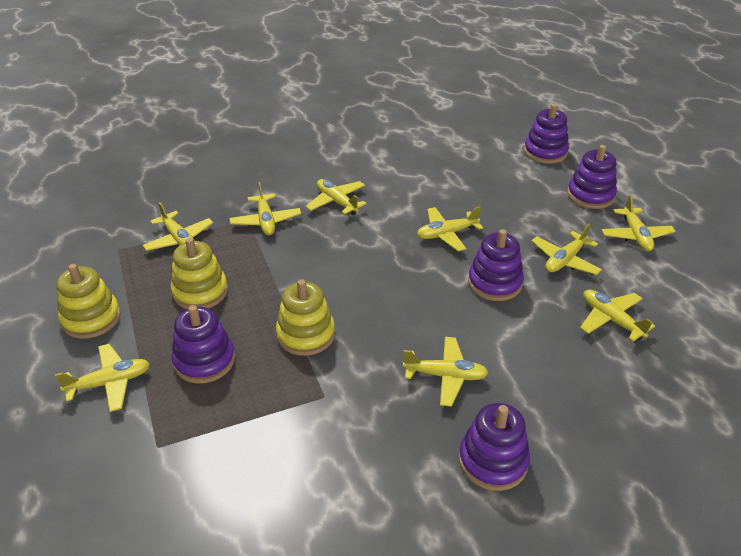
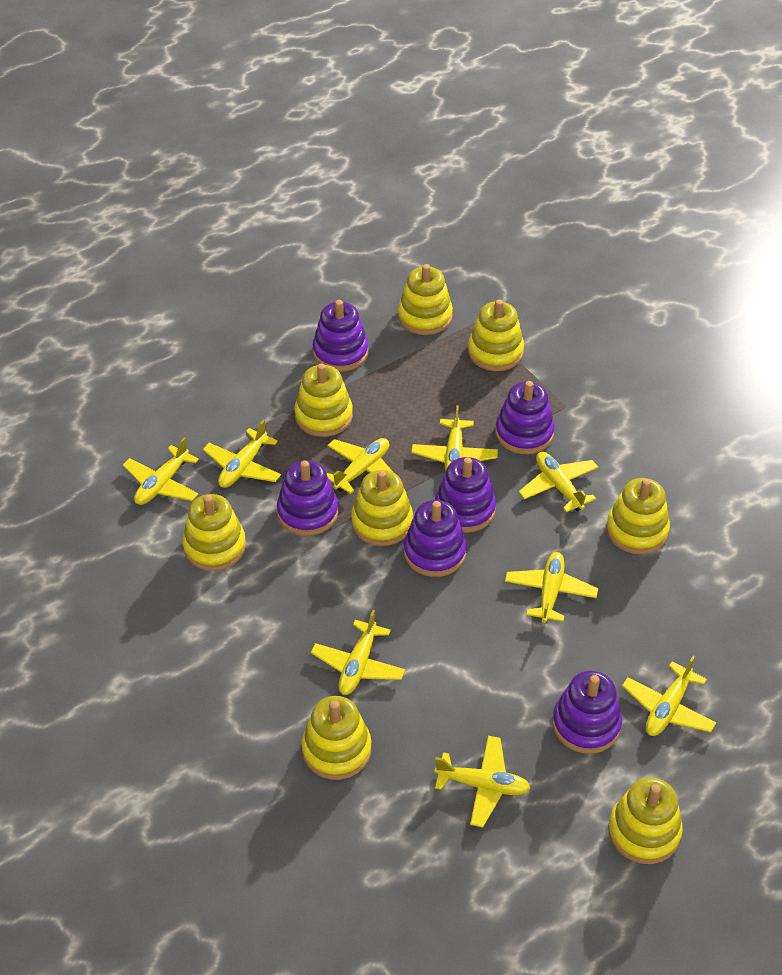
purple stacking toy: [172,305,235,384] [459,403,530,491] [468,229,524,301] [524,104,569,164] [567,145,617,209] = 5 -> [277,460,338,536] [313,300,369,372] [404,500,467,577] [435,457,496,533] [495,381,555,454] [552,671,622,754] = 6
yellow stacking toy: [57,264,121,339] [171,238,228,309] [276,279,335,356] = 3 -> [182,494,246,571] [294,364,353,437] [302,696,371,780] [351,470,413,546] [398,264,453,335] [468,299,524,371] [606,478,670,554] [608,777,683,864] = 8

